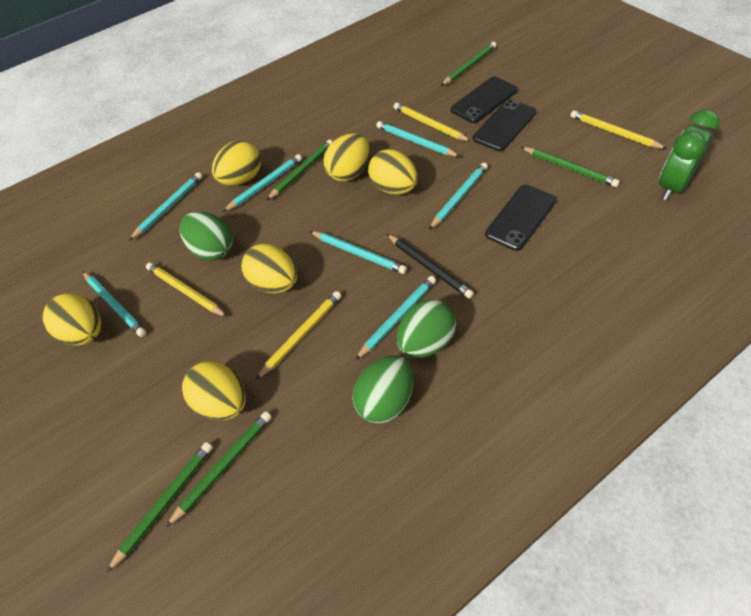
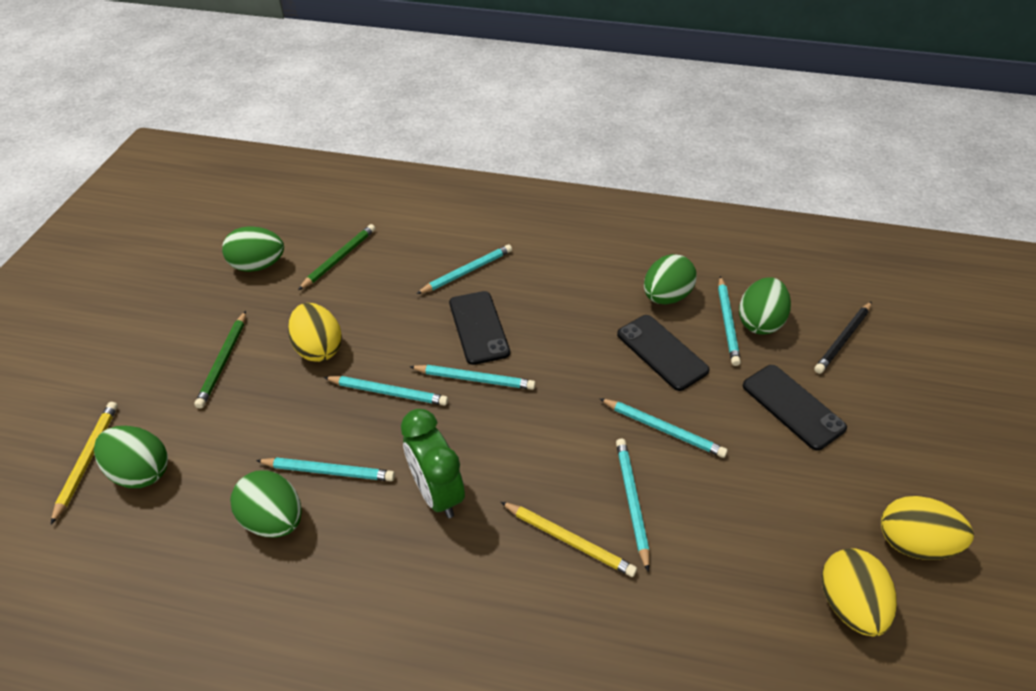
green egg: [179,212,233,261] [352,355,413,424] [397,299,456,358] = 3 -> [94,426,168,488] [222,226,284,272] [230,470,302,537] [644,254,697,305] [739,277,791,335] = 5
green pencil: [106,442,213,573] [166,411,272,527] [266,139,333,201] [441,42,496,86] [521,147,620,187] = 5 -> [194,311,246,408] [298,224,375,290] = 2
yellow egg: [43,293,101,346] [182,361,246,420] [212,141,261,185] [241,244,297,293] [323,134,370,182] [368,149,418,195] = 6 -> [288,303,342,362] [822,548,897,636] [881,496,974,560] = 3
yellow pencil: [146,263,227,317] [256,291,341,380] [394,103,471,142] [571,110,667,149] = 4 -> [51,402,118,524] [501,502,637,577] = 2

